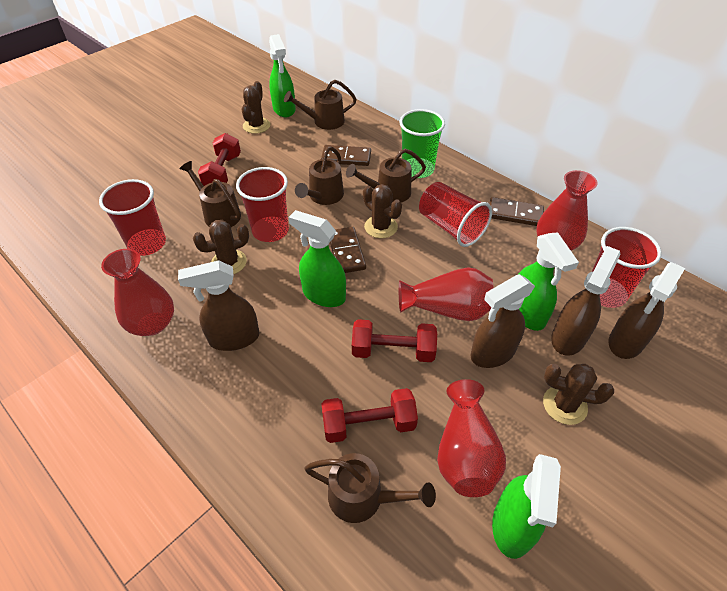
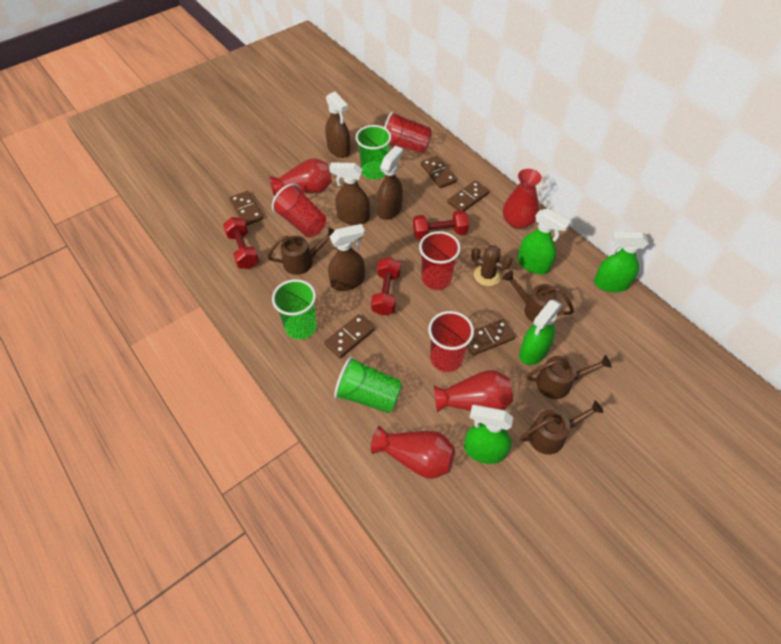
brown cactus: [193,220,249,274] [242,81,270,134] [363,184,402,238] [543,364,614,425] = 4 -> [471,245,513,286] = 1
brown domino: [321,145,371,166] [330,227,366,273] [489,197,544,226] = 3 -> [229,191,264,226] [324,314,375,358] [421,156,457,188] [447,181,489,211] [467,319,515,355] = 5
brown watering can: [180,161,241,227] [284,80,357,130] [295,146,344,205] [304,453,436,523] [346,149,426,202] = 5 -> [267,228,334,275] [503,271,574,323] [520,400,604,454] [527,355,612,399] = 4
green cup: [400,109,445,178] = 1 -> [272,279,317,340] [334,356,402,413] [356,125,391,180] = 3

